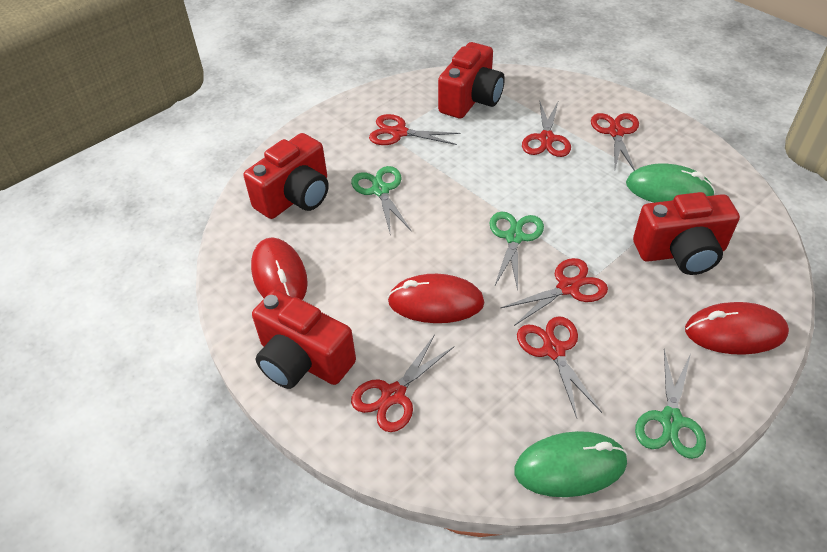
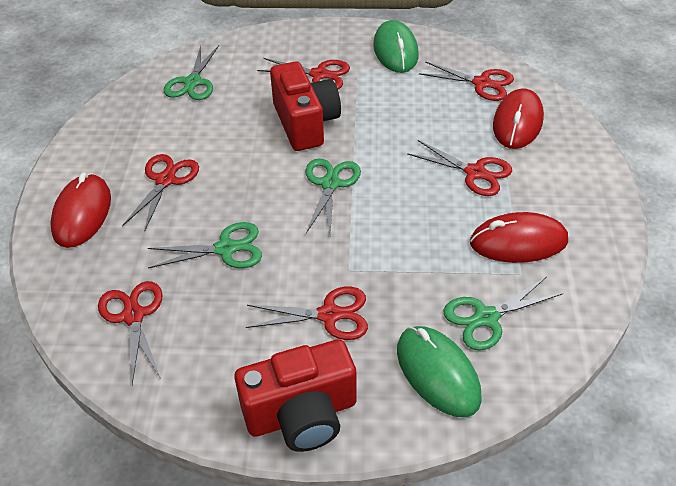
green scissors: [351,166,411,232] [489,212,544,291] [635,349,706,459] = 3 -> [148,222,262,268] [164,45,219,100] [305,158,361,233] [443,277,563,350] = 4
red camera: [244,133,329,219] [252,290,356,389] [438,42,505,119] [633,192,740,275] = 4 -> [234,339,356,452] [270,61,341,151] = 2

